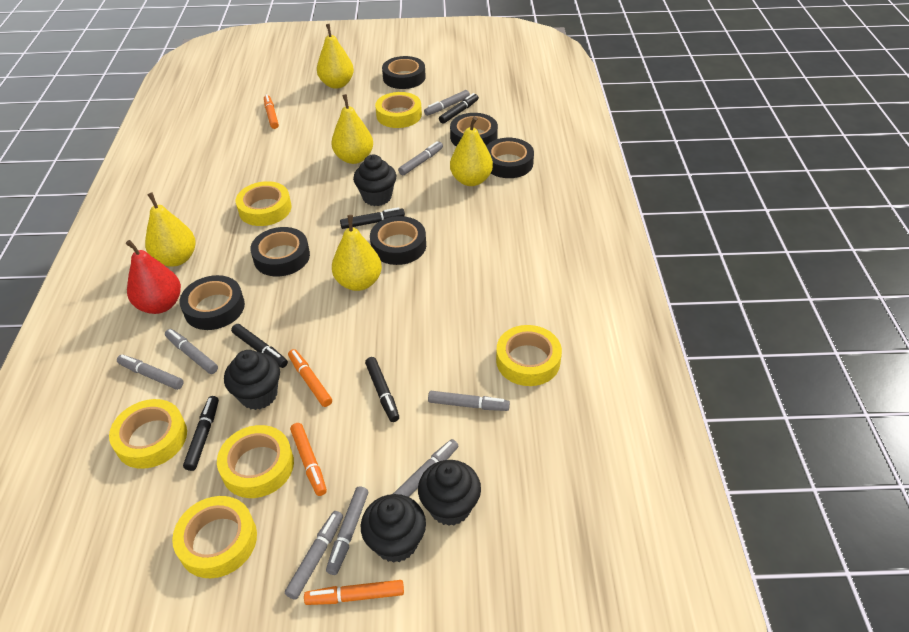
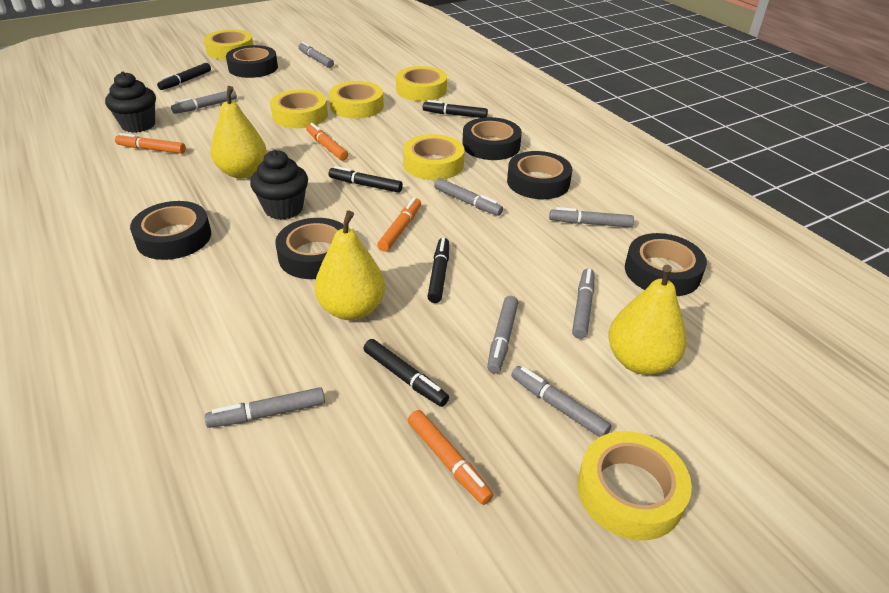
black cupcake: [224,350,280,410] [353,155,396,206] [361,494,426,563] [418,460,481,526] = 4 -> [105,72,156,133] [250,150,308,220] = 2
red pear: [126,240,181,314] = 1 -> none = 0
yellow pear: [145,193,196,267] [317,24,354,89] [331,94,373,164] [332,215,382,291] [450,117,493,186] = 5 -> [211,86,267,178] [314,211,385,320] [608,265,687,375] = 3

